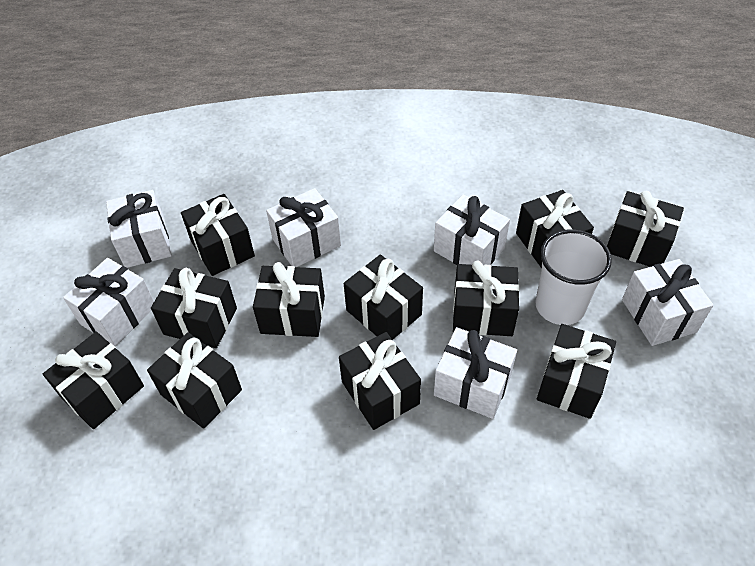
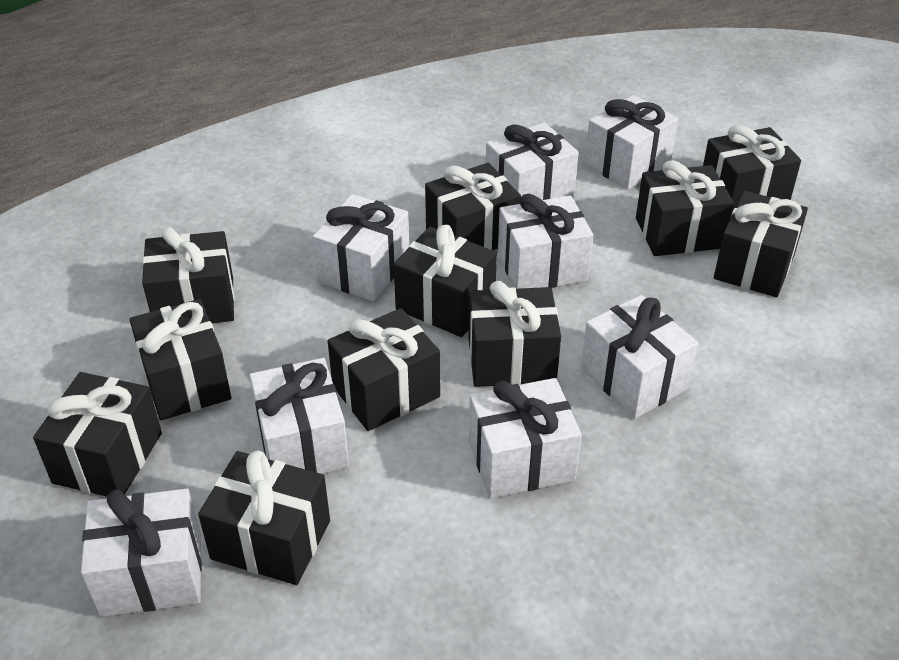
white cup: [535,229,612,325] = 1 -> none = 0
white gift: [63,258,154,346] [106,190,172,268] [266,188,341,267] [434,195,510,265] [434,327,517,419] [622,259,714,346] = 6 -> [81,489,202,617] [249,358,349,474] [313,194,409,301] [469,378,582,498] [486,122,579,200] [498,194,593,289] [581,295,699,419] [585,95,679,190] = 8

